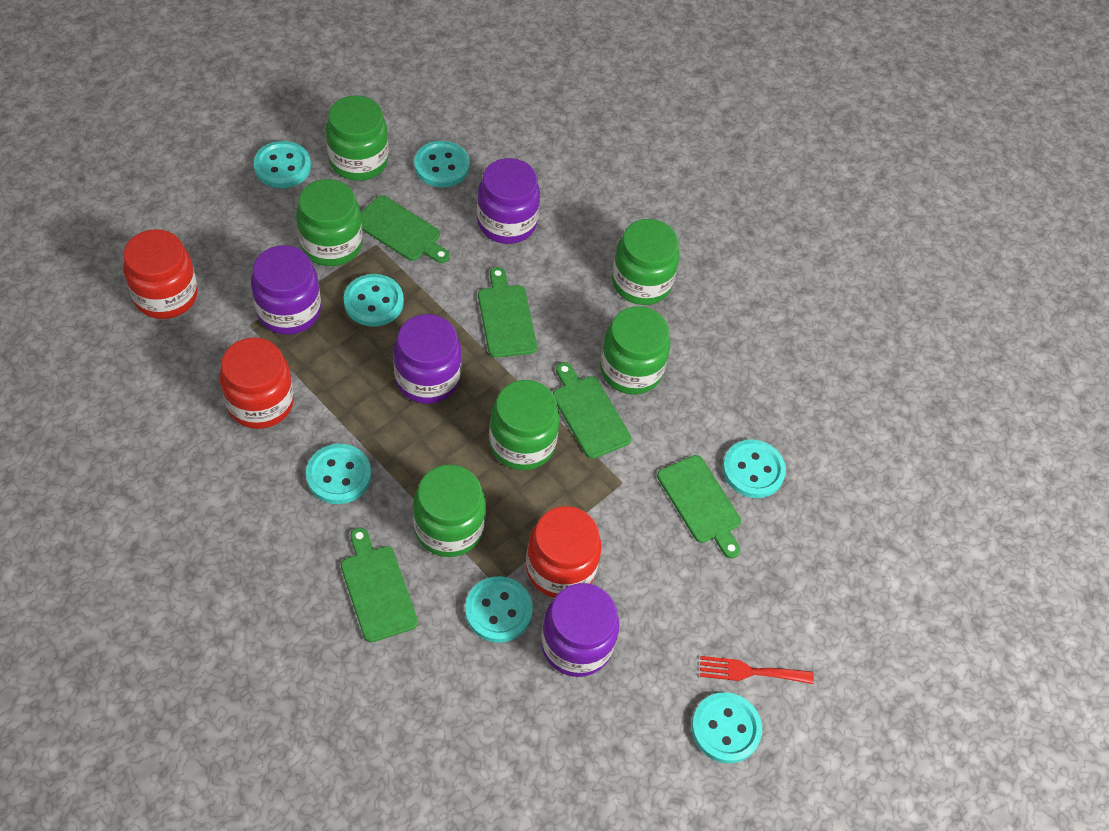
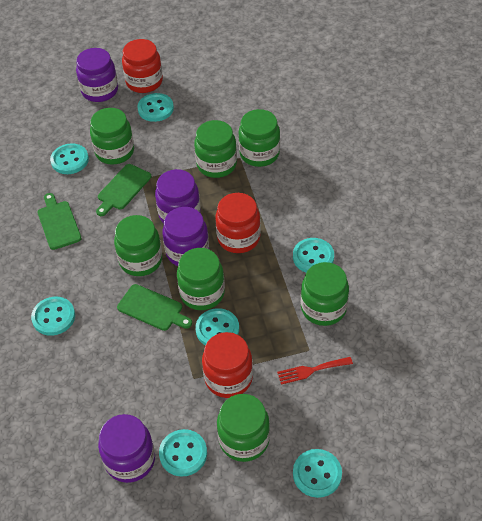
green cutting board: [341,528,418,643] [361,195,450,263] [478,267,537,358] [553,362,632,459] [657,455,741,559] = 5 -> [38,193,82,250] [96,164,151,216] [117,284,192,331] = 3
green jar: [296,179,362,266] [326,95,388,181] [413,465,486,557] [489,380,560,470] [600,306,670,395] [612,219,679,305] = 6 -> [90,108,134,165] [114,215,162,276] [177,248,225,310] [194,120,237,178] [217,394,270,462] [238,109,280,167] [301,262,349,326] = 7

